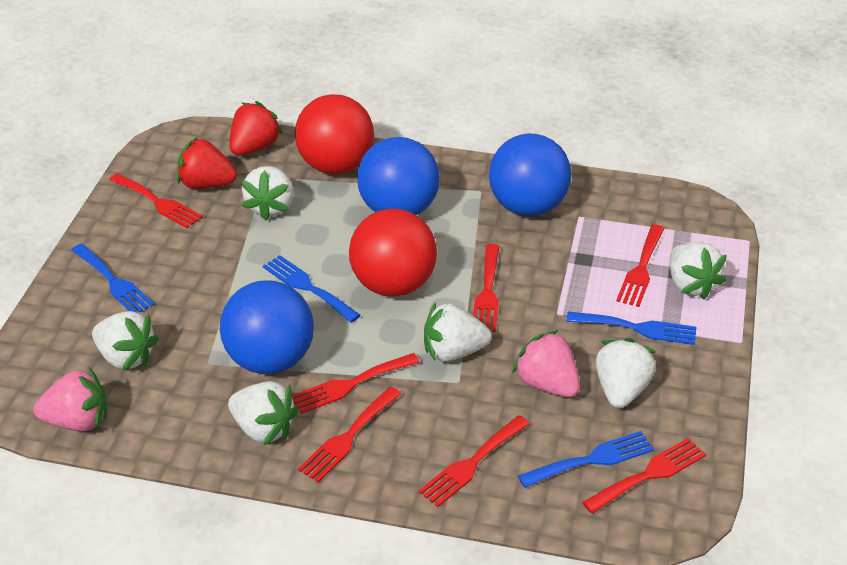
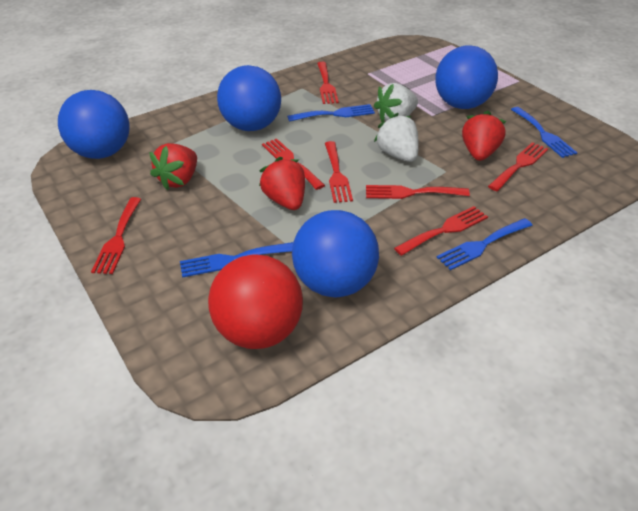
blue ball: [220,281,314,374] [357,137,440,215] [489,133,572,216] = 3 -> [58,90,130,159] [217,65,281,131] [292,210,379,297] [435,46,498,109] = 4
pink strawberry: [33,368,107,431] [513,330,580,397] = 2 -> none = 0
red ball: [295,94,374,174] [349,209,437,296] = 2 -> [208,254,303,349] = 1
red strawberry: [177,138,237,189] [230,101,283,155] = 2 -> [149,143,197,190] [259,157,305,210] [462,111,506,161] = 3
white strawberry: [92,311,159,371] [228,381,299,445] [242,166,294,221] [424,302,492,362] [596,338,656,408] [670,242,726,300] = 6 -> [374,83,418,123] [374,113,419,162] = 2

